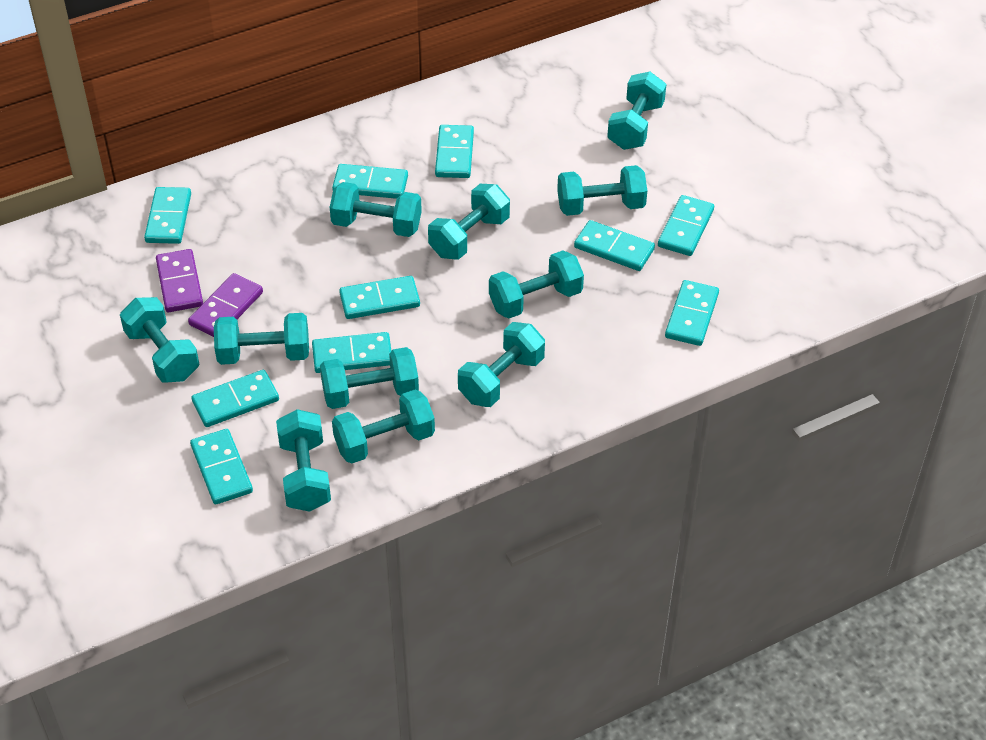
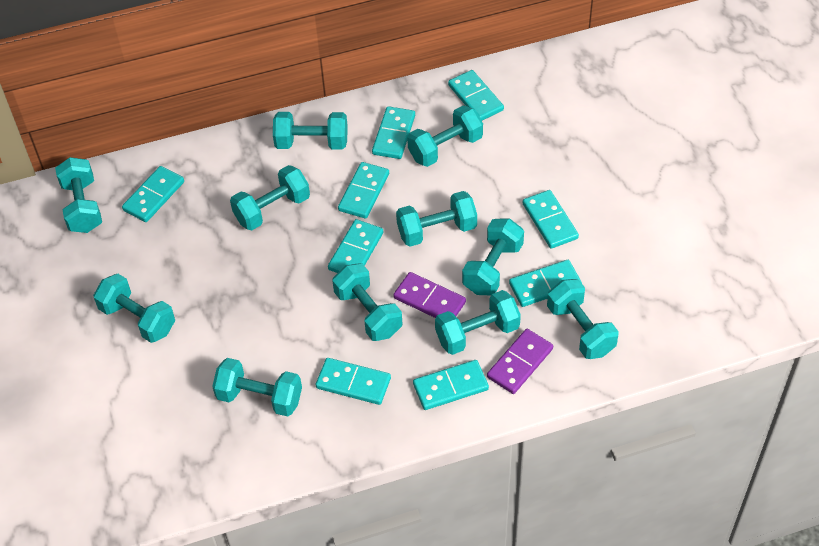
turquoise domino: [144,187,191,244] [190,429,253,504] [191,370,279,427] [312,332,391,373] [332,164,408,199] [339,276,420,319] [435,125,474,178] [574,220,655,271] [658,195,714,256] [665,280,719,346] = 10 -> [122,166,184,222] [316,358,391,405] [328,219,383,273] [338,162,389,219] [372,106,415,159] [413,360,489,410] [448,70,504,121] [509,260,582,307] [523,190,579,249] = 9

